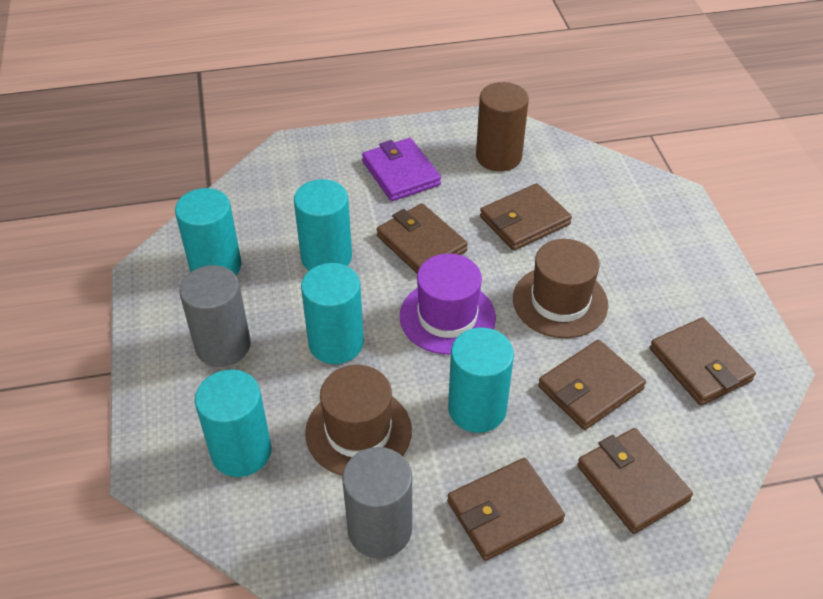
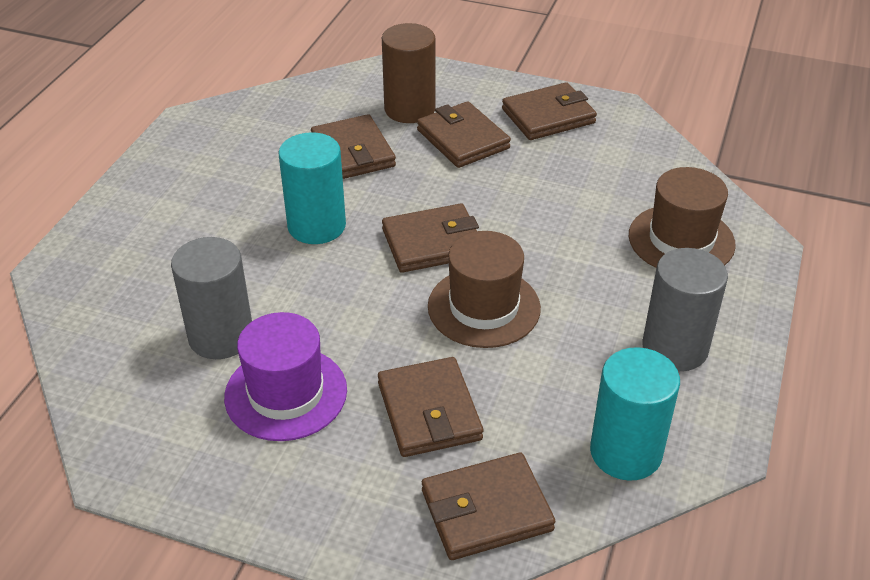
purple wallet: [362,138,441,201] = 1 -> none = 0
turquoise cylinder: [175,188,242,275] [195,370,272,477] [294,179,352,270] [301,263,364,364] [448,328,514,433] = 5 -> [278,132,346,244] [590,347,680,481] = 2

